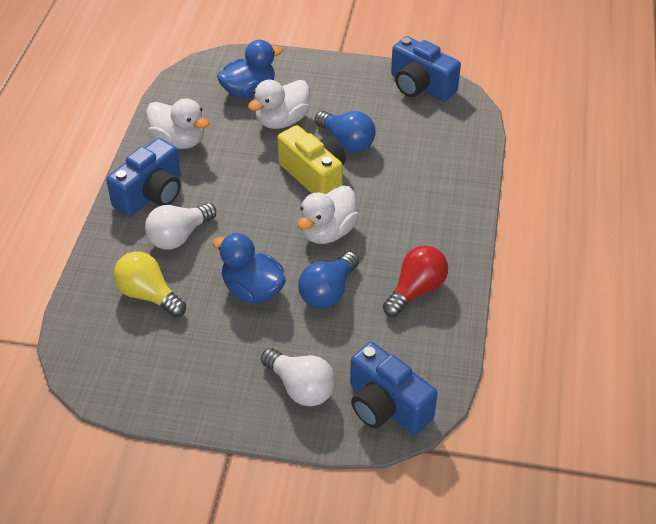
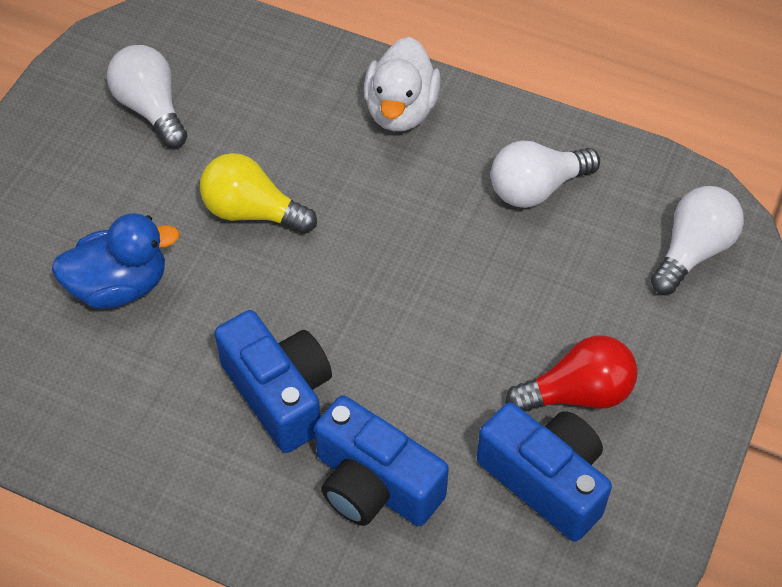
blue duck: [212,233,286,303] [217,40,283,99] = 2 -> [52,213,180,309] = 1
blue light bulb: [298,252,359,309] [315,111,376,152] = 2 -> none = 0
white duck: [146,98,209,149] [248,80,310,129] [297,186,359,244] = 3 -> [364,37,441,131] = 1
white light bulb: [145,203,216,250] [261,348,335,406] = 2 -> [107,45,188,148] [491,141,600,208] [651,186,744,294] = 3
yellow camera: [278,125,346,194] = 1 -> none = 0

